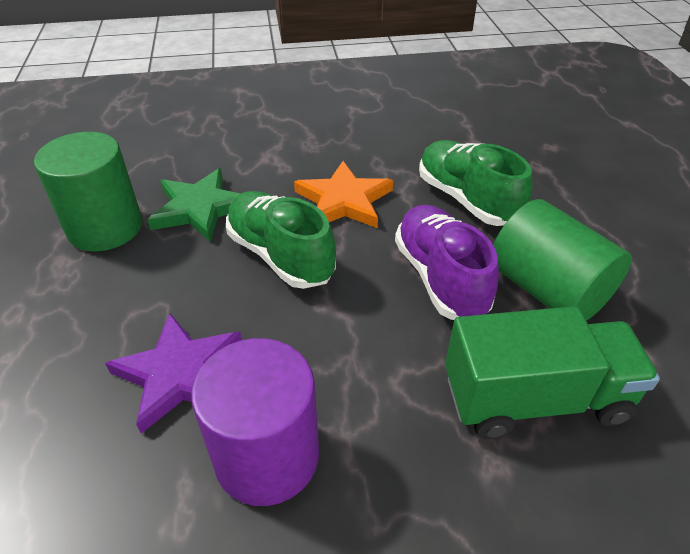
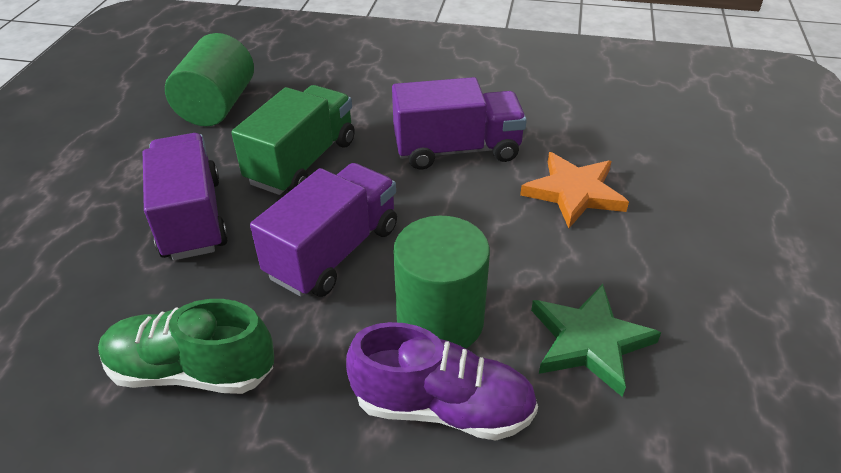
green shoe: [226,191,336,289] [419,140,533,226] = 2 -> [98,299,274,394] = 1
purple cylinder: [191,338,319,506] = 1 -> none = 0
purple star: [105,313,242,434] = 1 -> none = 0
purple truck: none = 0 -> [143,133,228,260] [250,163,397,297] [392,77,527,170] = 3

